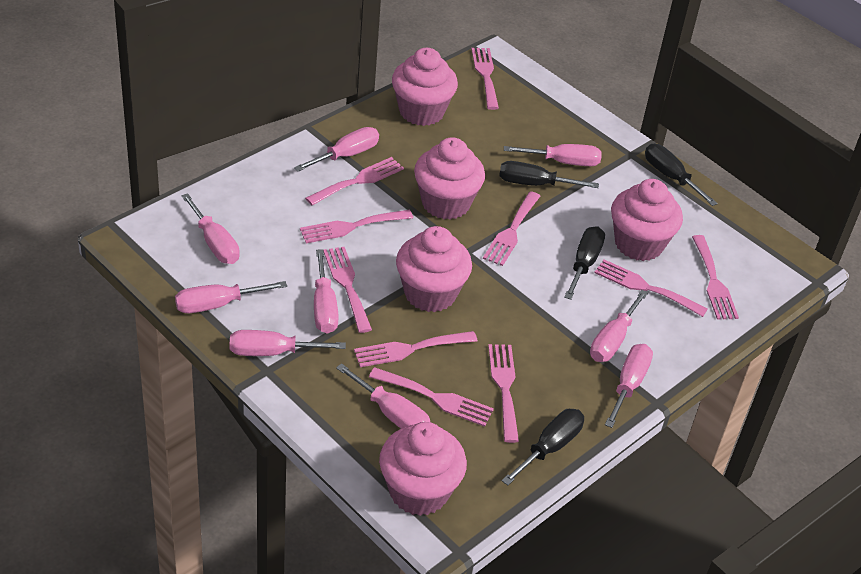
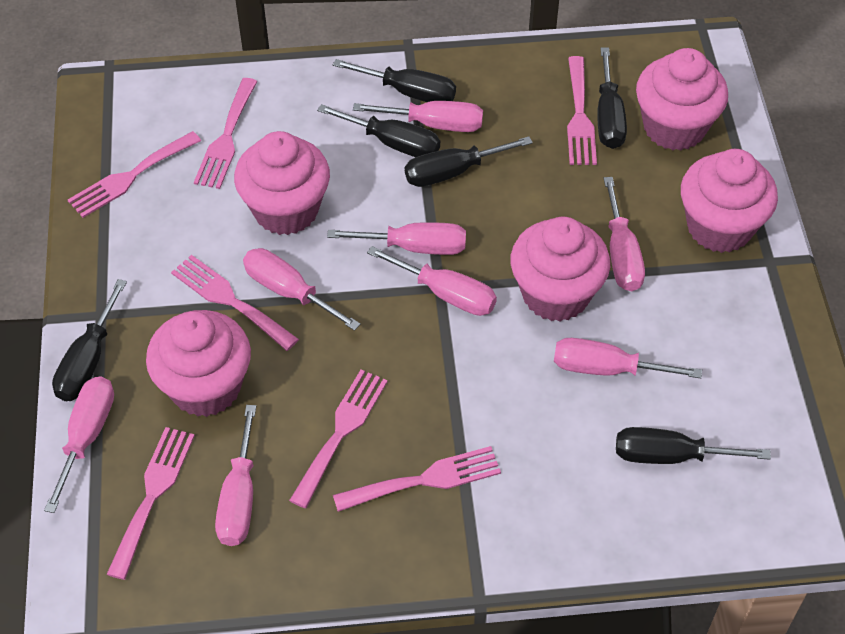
black screwdriver: [499,161,599,188] [502,409,584,485] [564,226,605,300] [645,144,718,206] = 4 -> [52,279,127,401] [317,104,440,157] [333,59,456,102] [405,136,533,187] [597,48,627,149] [616,427,771,464] = 6
pink fork: [300,210,413,243] [305,157,404,205] [323,247,372,333] [354,331,477,367] [369,367,494,427] [471,48,499,110] [483,191,540,266] [488,344,519,443] [594,259,708,317] [692,235,739,320] = 10 -> [68,131,201,218] [107,427,195,580] [171,255,299,351] [194,78,258,189] [289,370,388,508] [333,446,501,512] [567,56,597,165] = 7
pink screwdriver: [175,281,287,313] [181,193,240,264] [230,330,346,356] [294,127,379,172] [314,250,339,334] [336,363,430,429] [504,144,602,166] [590,290,648,362] [605,344,653,428] = 9 -> [44,377,114,513] [215,405,256,546] [243,248,361,331] [327,222,466,255] [353,101,483,132] [367,246,497,316] [554,338,702,378] [604,177,645,291] = 8

